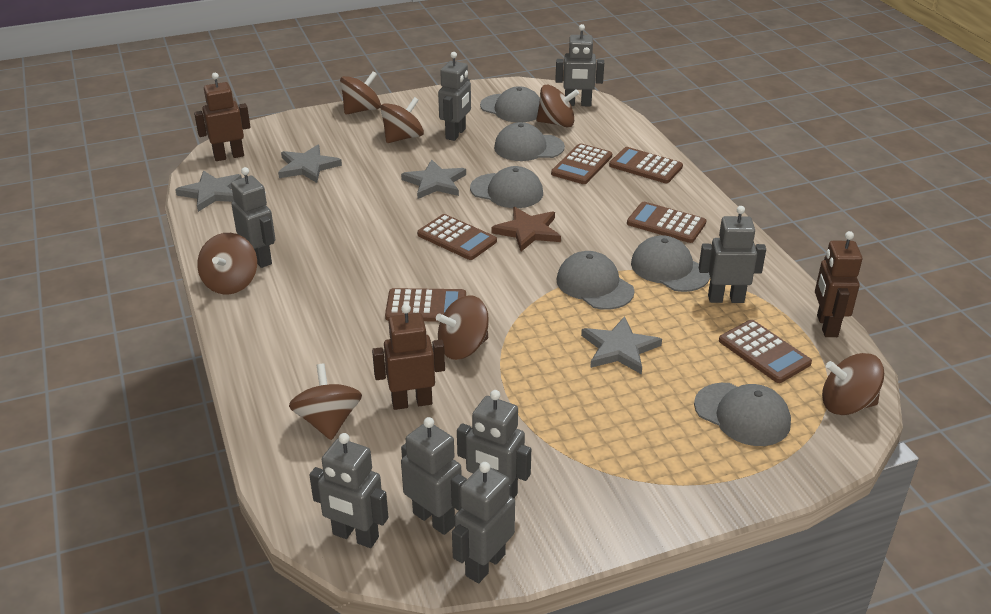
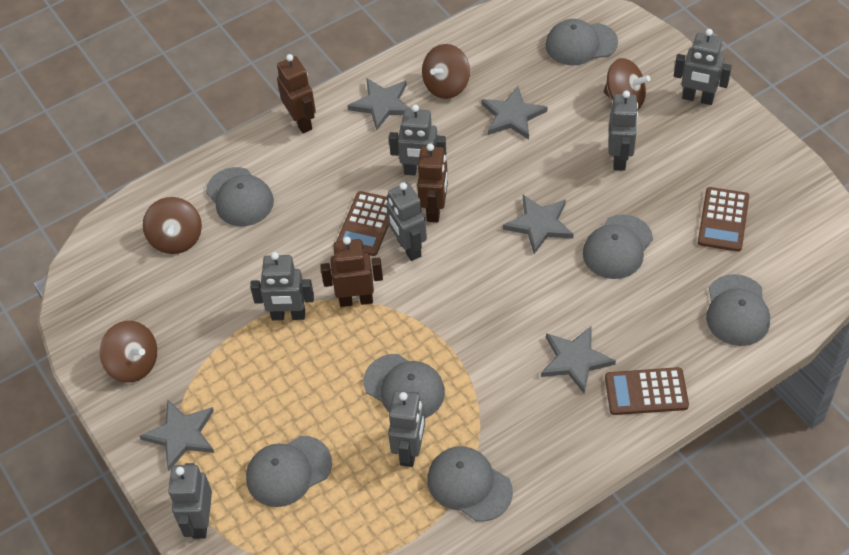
brown calculator: [385,288,466,322] [417,214,497,260] [551,143,612,184] [609,147,683,183] [627,202,706,243] [719,320,812,383] = 6 -> [337,191,389,256] [605,367,689,415] [698,187,749,252] = 3
brown spinning top: [197,233,257,294] [289,364,362,440] [340,71,381,115] [380,97,424,143] [436,295,489,360] [536,85,579,127] [822,353,884,415] = 7 -> [100,321,157,383] [143,197,202,254] [422,44,470,99] [604,58,650,110] = 4
brown star: [492,207,561,251] = 1 -> none = 0
grey cap: [470,166,543,208] [480,86,540,122] [494,122,565,161] [557,251,634,310] [631,235,710,292] [694,383,791,446] = 6 -> [206,167,274,226] [246,436,332,507] [363,354,445,418] [427,446,513,522] [545,19,618,65] [583,214,653,279] [706,274,770,346] = 7
grey robot: [231,167,275,268] [309,433,388,548] [401,417,467,535] [438,52,471,141] [452,462,515,583] [457,390,531,498] [555,24,604,106] [699,206,766,303] = 8 -> [168,463,212,539] [250,252,314,320] [386,182,427,261] [388,391,425,467] [389,104,446,176] [608,90,638,171] [674,29,732,105] = 7
grey star: [175,170,242,212] [278,145,342,183] [401,160,466,199] [581,316,662,374] = 4 -> [139,400,214,471] [347,78,410,130] [481,86,547,139] [503,195,574,254] [541,327,616,394] = 5

